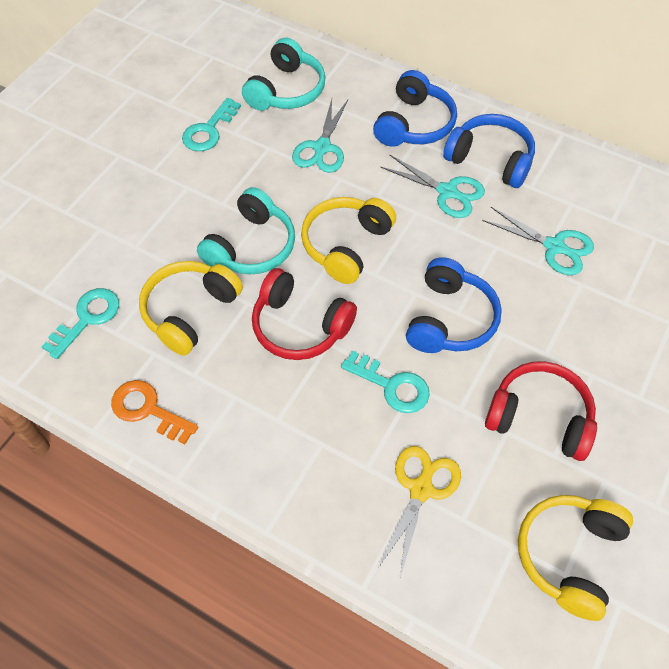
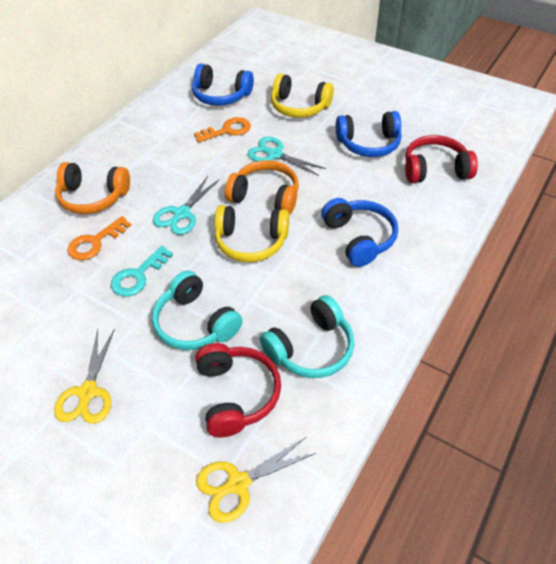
orange headphones: none = 0 -> [55,162,130,214] [225,160,299,215] = 2
orange key: [111,380,198,444] = 1 -> [67,216,132,260] [194,117,251,142] = 2
turquoise key: [42,288,119,359] [182,98,241,151] [341,351,430,413] = 3 -> [111,246,173,296] = 1
turquoise scissors: [292,99,348,173] [381,155,485,218] [482,207,594,275] = 3 -> [153,176,220,235] [248,137,326,176] = 2
yellow headphones: [139,261,243,356] [301,197,396,284] [518,495,633,621] = 3 -> [214,205,289,262] [271,73,334,118] = 2
yellow scissors: [378,446,461,577] = 1 -> [54,329,115,424] [196,437,316,523] = 2

